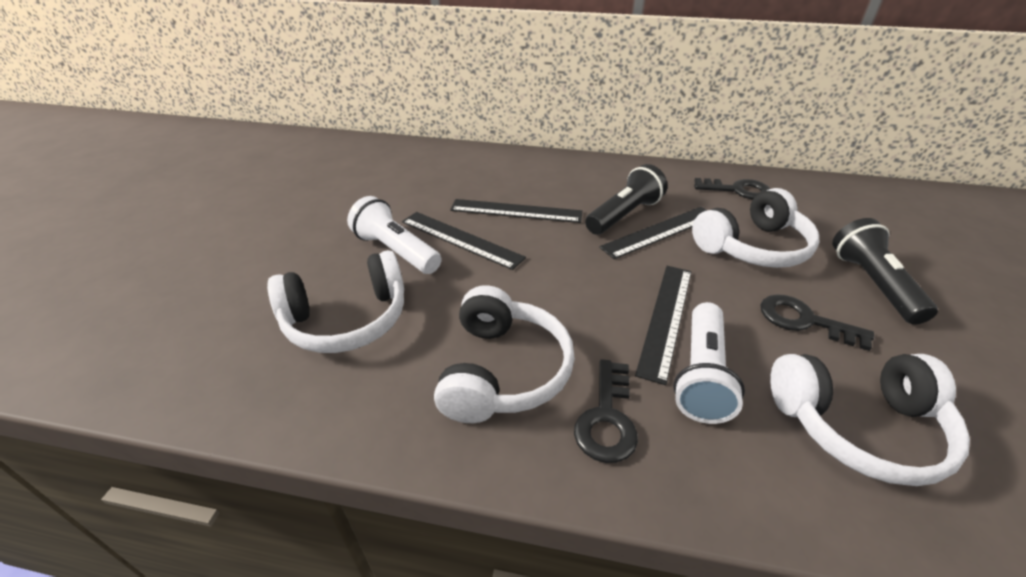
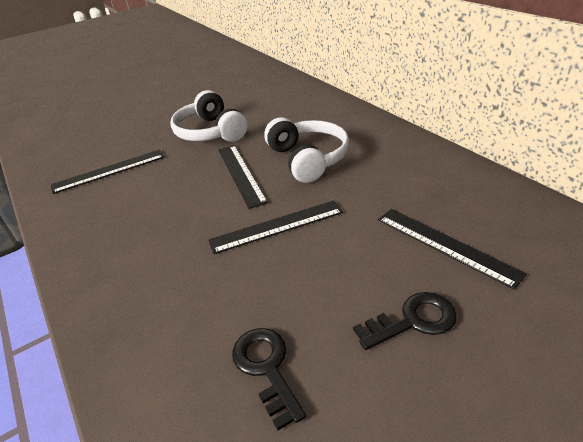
black flashlight: [585,164,668,235] [832,218,938,325] = 2 -> none = 0
black key: [574,359,638,463] [694,178,770,200] [760,294,874,351] = 3 -> [232,328,306,430] [353,292,457,350] = 2
white flashlight: [347,196,442,274] [673,302,745,424] = 2 -> none = 0
white headphones: [267,250,404,353] [434,285,575,423] [692,188,819,268] [770,354,970,486] = 4 -> [170,90,248,142] [264,117,350,183] = 2

